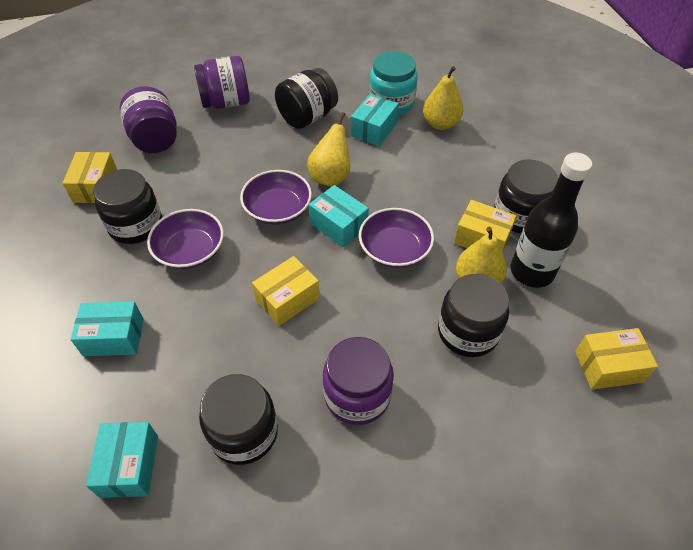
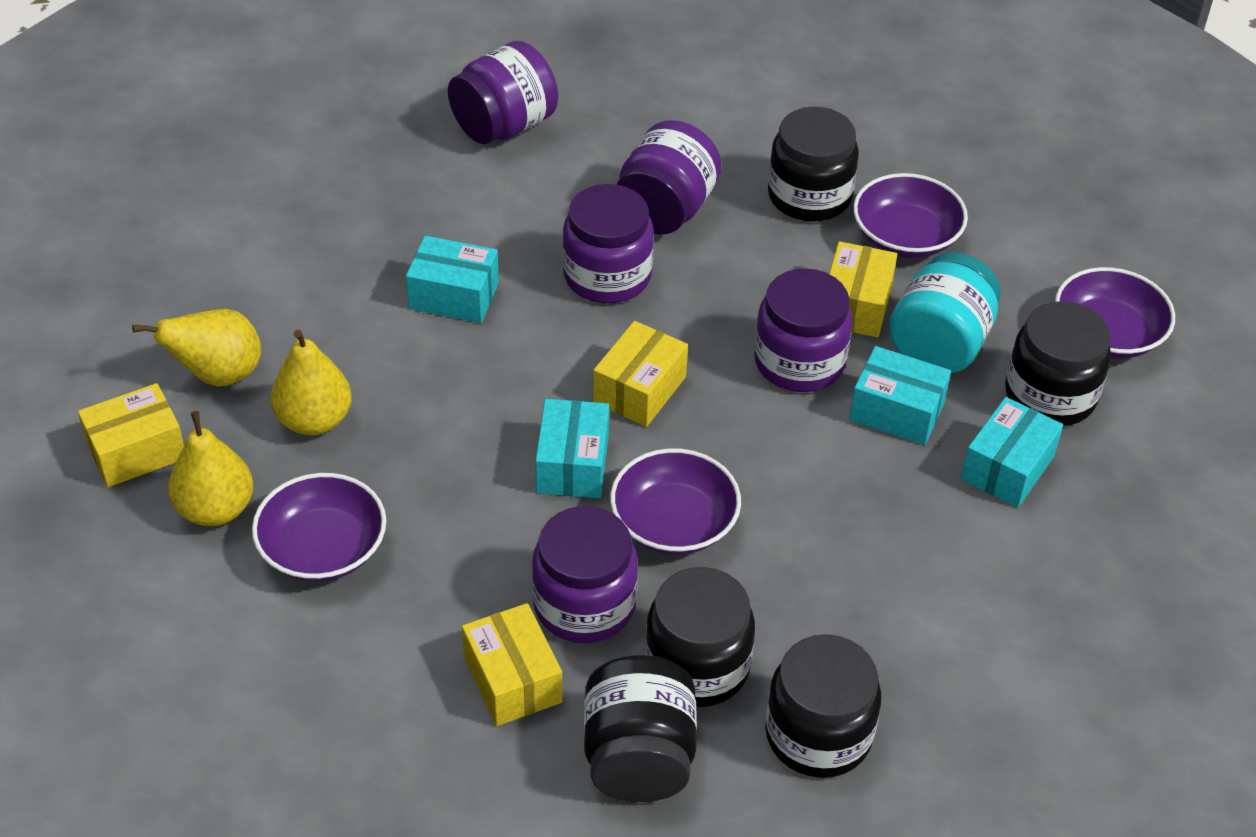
black bottle: [511,153,592,288] = 1 -> none = 0
purple bowl: [147,209,224,269] [240,170,312,225] [359,208,434,268] = 3 -> [252,473,386,582] [610,448,741,555] [853,173,968,258] [1055,267,1175,359] = 4
purple jar: [119,86,177,153] [194,56,250,109] [323,337,394,425] = 3 -> [448,41,558,144] [532,506,638,643] [562,184,654,303] [617,120,722,235] [754,268,853,392] = 5

